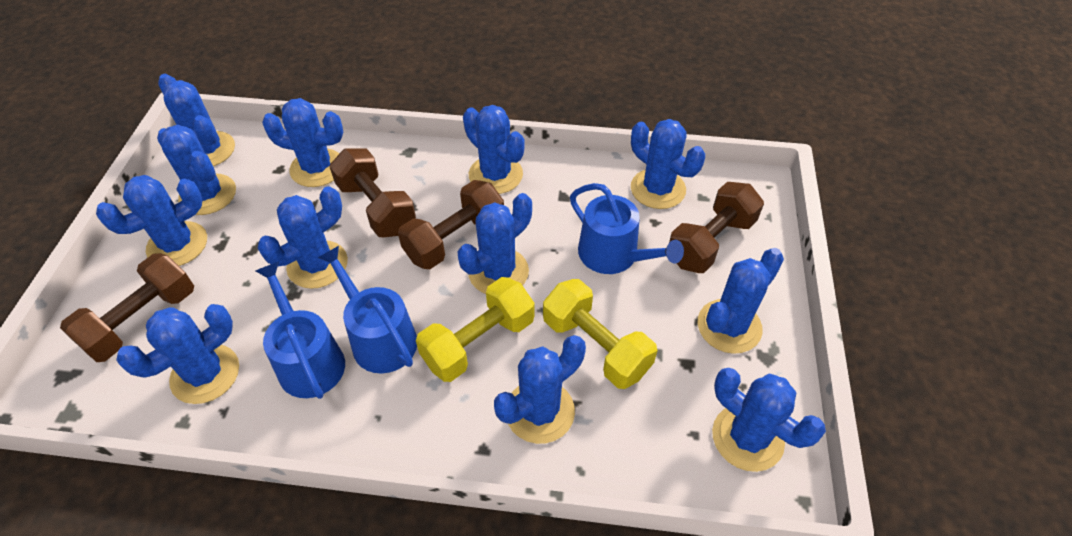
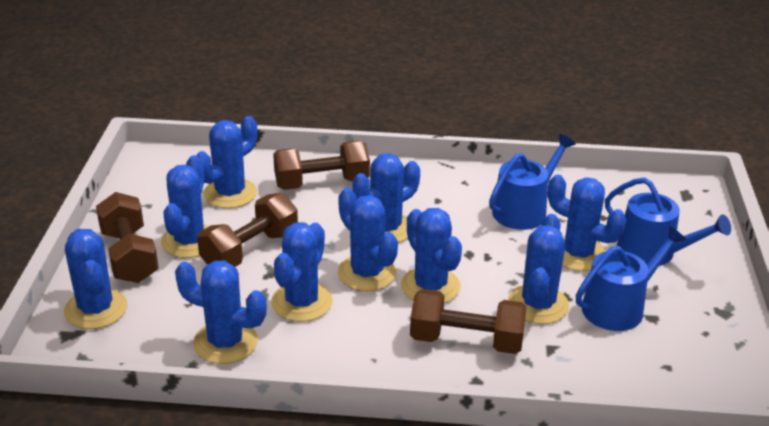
blue cactus: [96,175,207,266] [116,304,239,404] [157,125,236,215] [158,74,235,166] [258,186,348,289] [262,98,343,187] [457,193,532,294] [463,105,525,194] [494,335,586,444] [631,119,705,209] [698,248,784,354] [712,368,826,472] = 12 -> [64,229,127,329] [161,155,209,258] [175,261,267,364] [196,116,257,208] [271,223,333,322] [338,188,398,291] [352,153,420,243] [401,208,462,303] [508,214,569,324] [548,174,626,271] = 10
yellow dumbbell: [416,277,534,382] [543,279,658,389] = 2 -> none = 0

